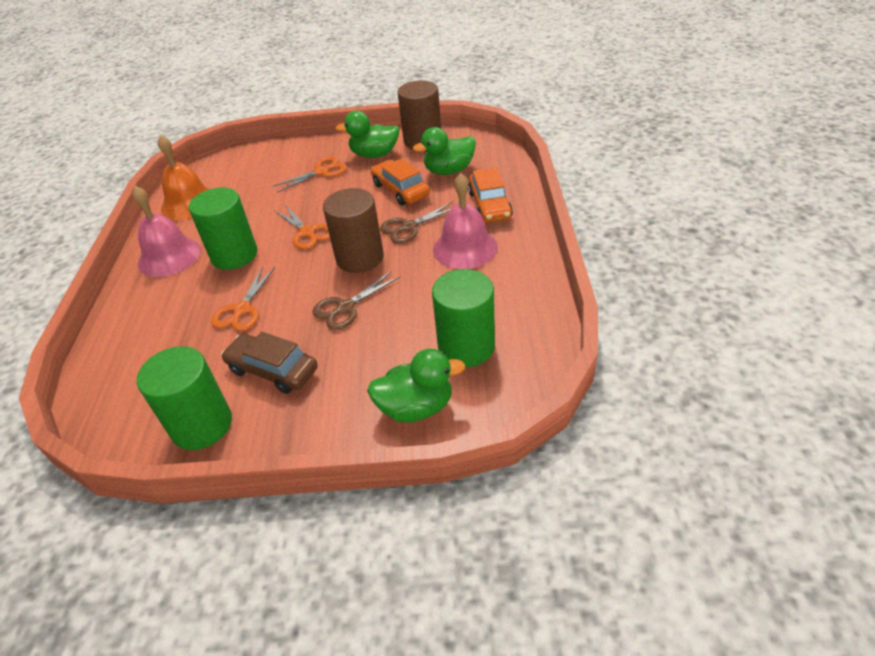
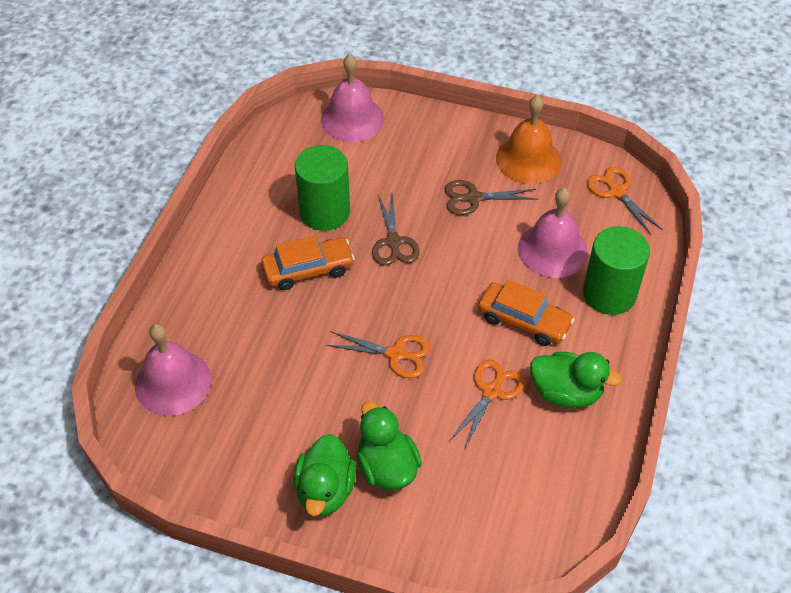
brown car: [221,332,318,394] = 1 -> none = 0
brown cylinder: [323,188,384,273] [397,80,441,149] = 2 -> none = 0
green cylinder: [137,346,232,450] [189,188,257,270] [432,269,495,367] = 3 -> [295,145,350,231] [583,226,650,315] = 2
pink bell: [132,186,201,277] [433,173,498,269] = 2 -> [135,324,211,416] [321,54,384,142] [518,188,588,278] = 3

